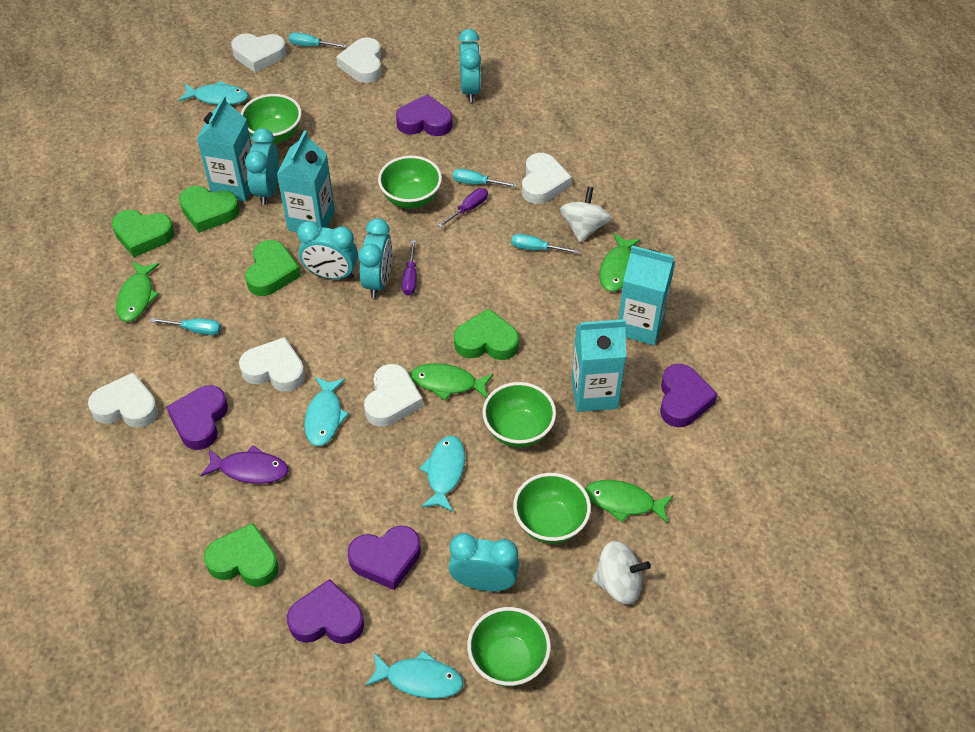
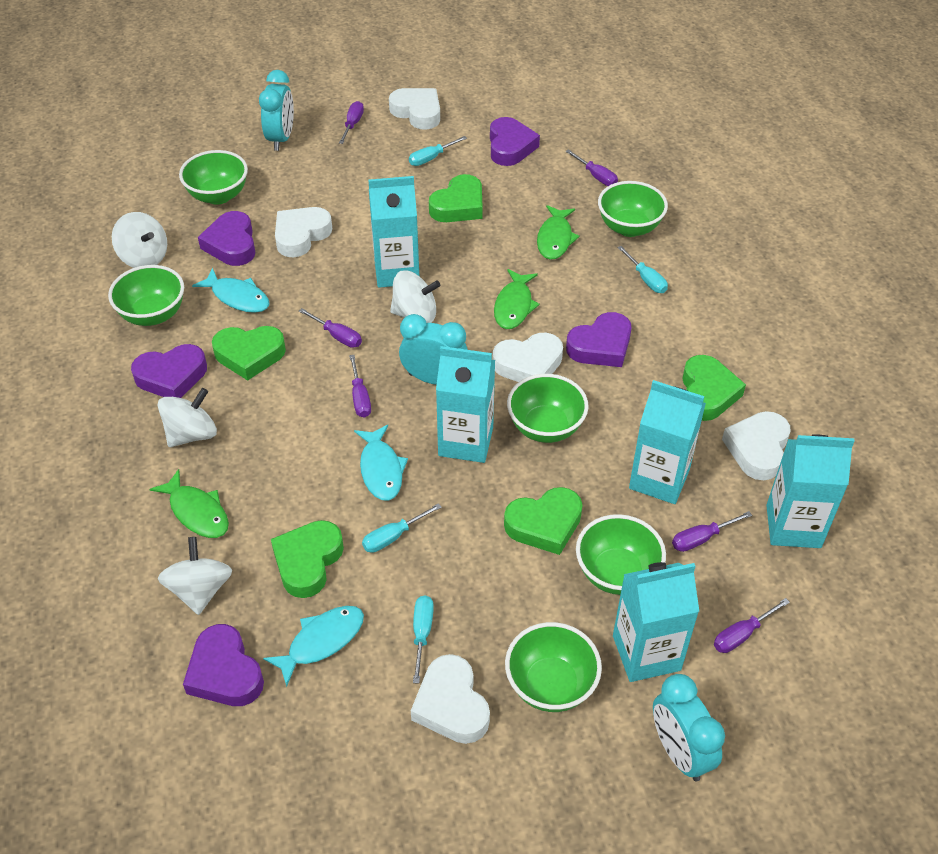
green bowl: [241,94,302,144] [378,156,442,209] [467,607,551,687] [482,382,556,448] [513,473,591,544] = 5 -> [108,265,184,326] [179,150,248,205] [505,622,602,712] [507,374,589,443] [576,514,666,595] [598,181,668,237] = 6
green fish: [116,262,160,322] [410,363,493,401] [585,480,673,524] [600,234,641,292] = 4 -> [149,469,229,538] [494,269,540,329] [537,205,580,260] = 3
purple fish: [200,445,289,484] = 1 -> none = 0
purple screwdriver: [402,240,417,295] [438,188,488,228] = 2 -> [299,308,362,348] [339,101,364,144] [349,355,371,418] [565,149,618,186] [672,511,752,552] [714,598,790,653] = 6
turquoise carton: [197,96,252,202] [277,130,335,232] [571,319,626,412] [618,245,675,345] = 4 -> [368,176,419,288] [436,346,495,463] [613,562,699,682] [629,380,706,504] [766,434,855,548] = 5
turquoise clock: [245,128,279,205] [297,221,358,279] [358,218,392,298] [449,533,519,591] [458,29,481,102] = 5 -> [259,70,294,151] [399,314,468,385] [653,674,725,781] = 3
turquoise fish: [178,81,248,105] [304,377,349,446] [365,650,464,699] [419,436,465,512] = 4 -> [192,268,269,313] [263,606,364,687] [354,425,408,501] = 3
white heart: [88,372,158,428] [231,33,286,73] [239,337,305,392] [336,37,382,83] [364,364,423,427] [522,153,572,204] = 6 -> [275,207,332,257] [389,88,440,130] [411,654,490,744] [492,333,563,382] [722,411,791,480] = 5
white spinning top: [560,186,611,242] [592,541,651,604] = 2 -> [112,212,167,268] [157,388,217,447] [158,537,232,615] [390,270,440,323] = 4

